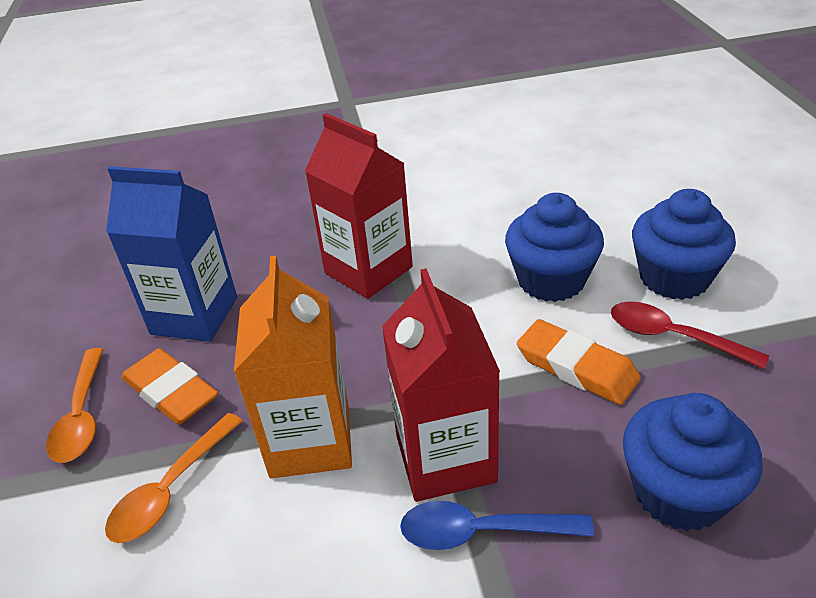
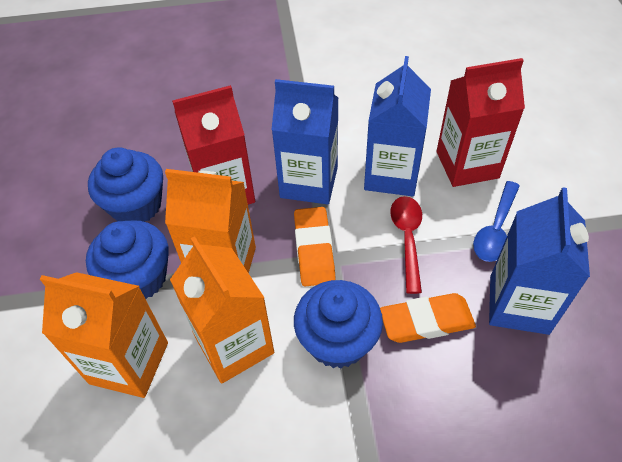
blue carton: [106,166,237,342] = 1 -> [272,79,339,205] [364,56,431,196] [489,187,590,335] = 3
orange carton: [234,255,352,478] = 1 -> [40,272,168,398] [165,169,256,273] [170,236,274,384] = 3
orange spoon: [46,348,104,463] [105,413,243,543] = 2 -> none = 0

